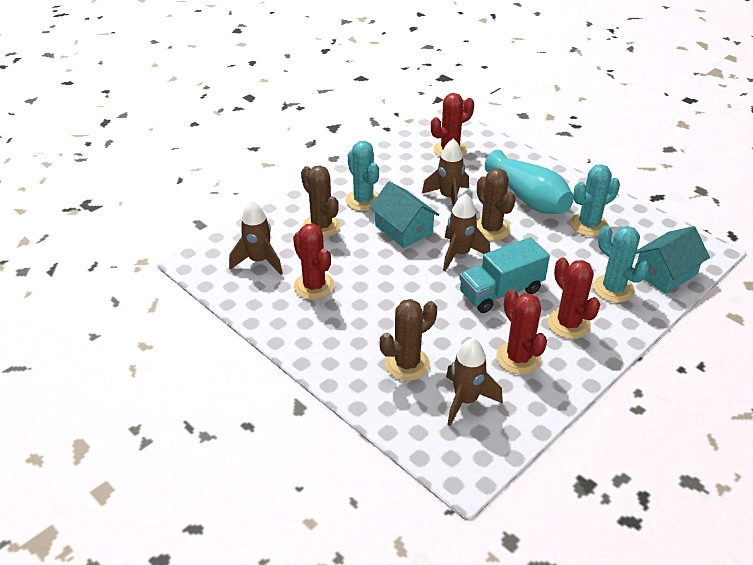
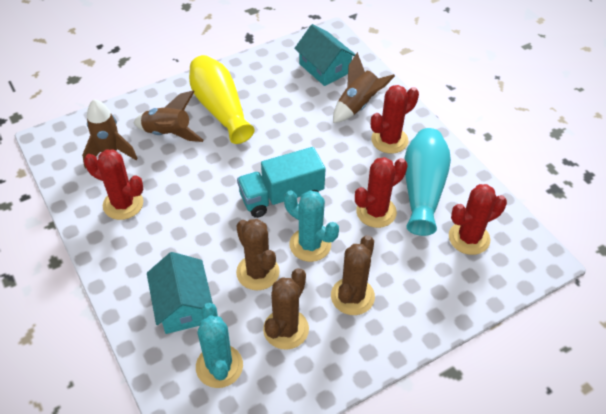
brown rocket: [229,200,283,275] [422,139,469,207] [443,193,490,271] [446,338,503,426] = 4 -> [82,99,138,168] [134,91,203,142] [333,52,395,123] = 3
turquoise cactus: [345,141,379,211] [570,164,620,236] [593,226,649,303] = 3 -> [196,303,243,388] [284,190,339,262] = 2
yellow vase: none = 0 -> [189,55,254,144] = 1

